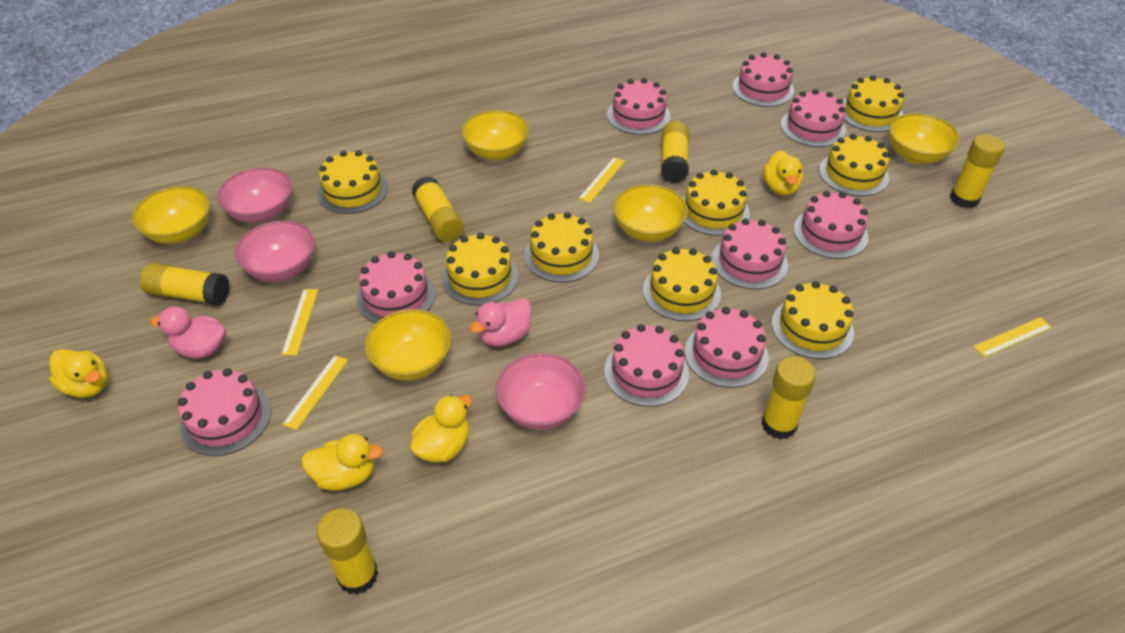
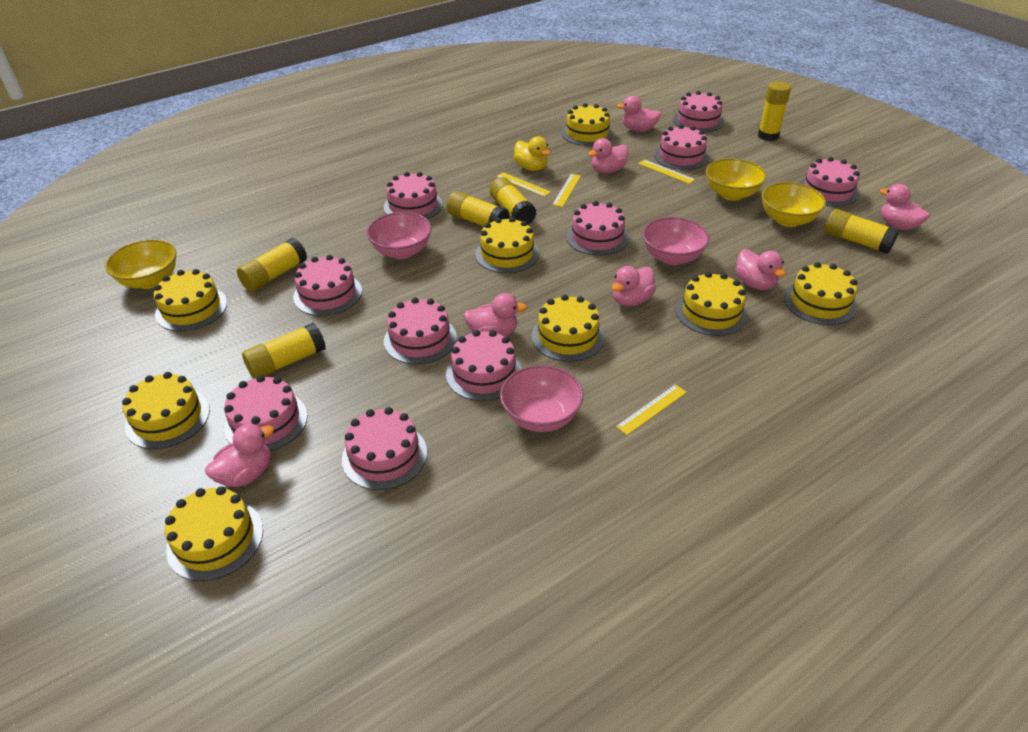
pink cake: [178,368,271,456] [356,251,435,323] [604,324,689,407] [607,78,670,135] [685,307,769,388] [712,218,788,289] [732,52,794,107] [781,89,846,147] [794,191,868,259] = 9 -> [224,375,307,451] [293,255,362,316] [342,407,427,490] [384,172,443,219] [384,297,457,364] [446,330,522,401] [566,201,629,256] [654,125,709,170] [673,91,724,132] [799,157,860,207] = 10
pink duck: [151,306,226,359] [470,299,532,347] = 2 -> [205,423,274,487] [463,293,527,337] [588,138,628,173] [612,266,656,307] [616,96,661,132] [735,249,786,290] [880,184,930,230] = 7
yellow bowl: [132,186,210,244] [365,309,451,381] [461,110,529,161] [613,184,688,242] [889,113,960,164] = 5 -> [105,239,177,289] [706,158,767,201] [761,182,826,227] = 3
yellow duck: [49,349,108,398] [301,434,383,491] [410,395,472,463] [763,150,803,196] = 4 -> [514,137,550,171] = 1

